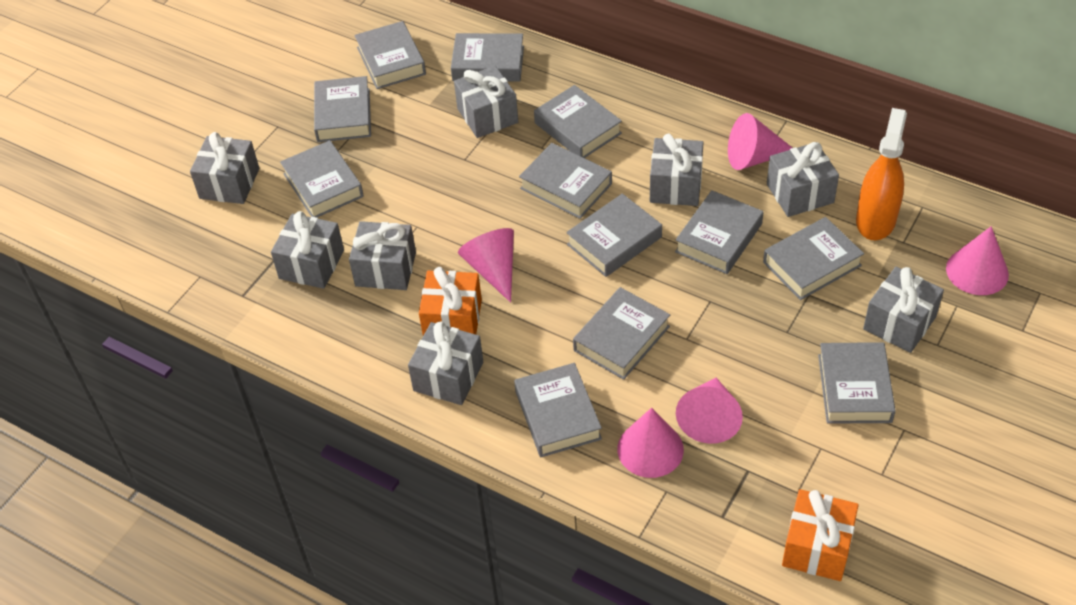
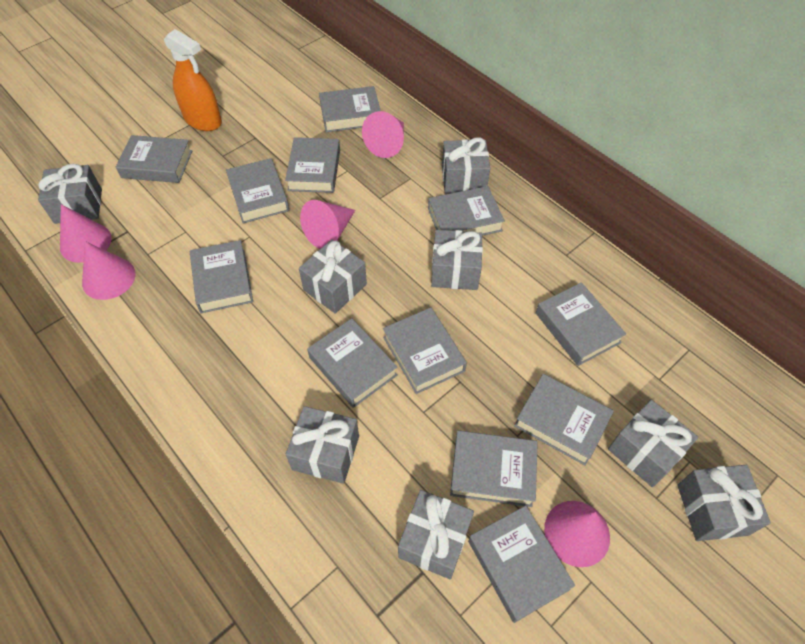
orange gift: [419,267,482,336] [782,489,859,581] = 2 -> none = 0

